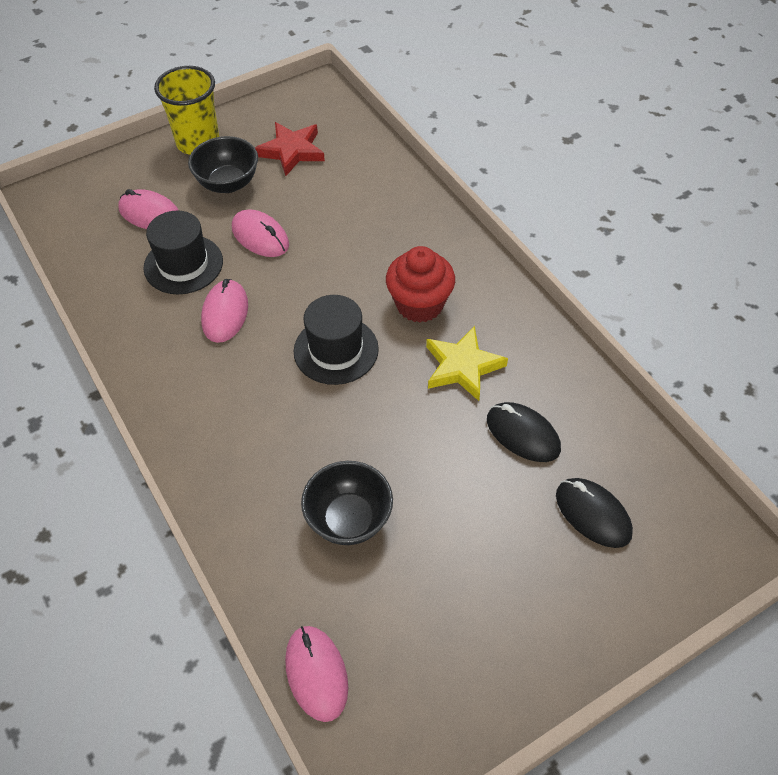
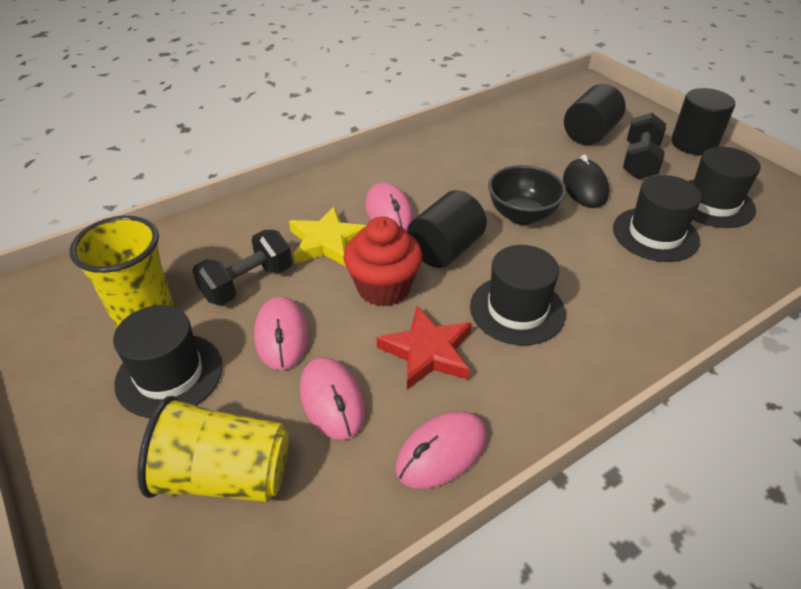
black bowl: [188,136,258,193] [301,461,393,545] = 2 -> [488,165,566,225] = 1
black cylinder: none = 0 -> [407,190,487,268] [564,84,626,145] [671,88,735,155] = 3
black dumbbell: none = 0 -> [192,230,292,306] [623,112,666,179] = 2
black hat: [143,211,223,294] [294,295,379,385] = 2 -> [113,305,223,418] [470,245,566,345] [613,175,702,262] [689,147,760,228] = 4
black mouse: [487,402,561,462] [556,478,633,548] = 2 -> [563,154,609,208] = 1
yellow cup: [154,66,219,155] = 1 -> [69,216,173,327] [138,396,288,502] = 2

